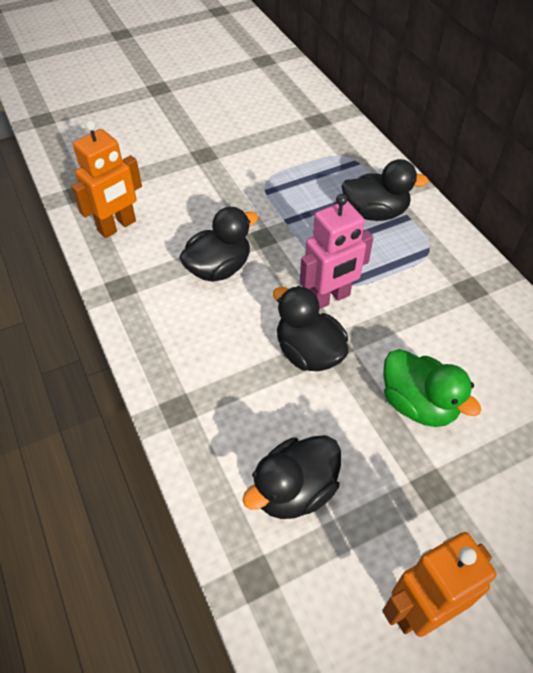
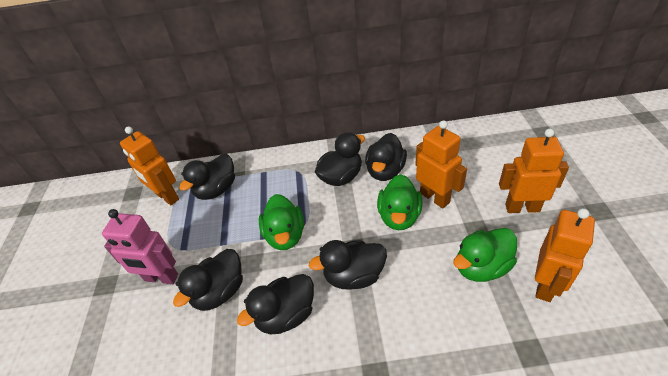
black duck: [179,207,258,282] [243,435,341,519] [273,286,349,371] [342,159,429,221] = 4 -> [173,249,243,311] [179,154,235,200] [237,274,314,334] [309,240,387,290] [315,132,365,186] [365,133,407,181] = 6
green duck: [383,349,481,427] = 1 -> [259,194,304,250] [377,174,423,230] [453,228,517,282] = 3
orange robot: [71,120,142,238] [382,532,497,637] = 2 -> [120,126,179,205] [415,120,467,208] [499,129,569,213] [535,208,595,302] = 4

